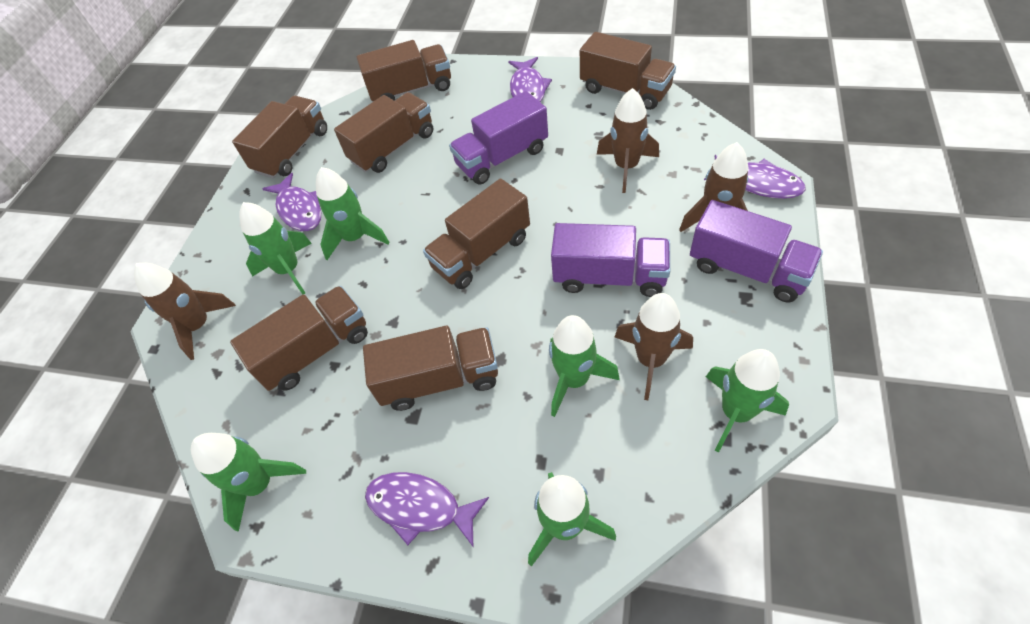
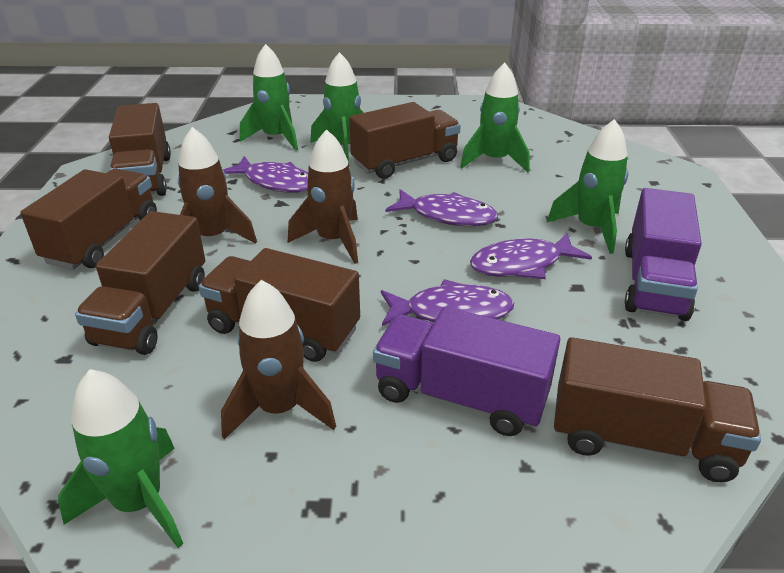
brown rocket: [134,263,236,360] [597,88,659,193] [615,293,693,400] [679,142,748,232] = 4 -> [178,127,257,244] [221,280,336,440] [288,129,358,264] = 3
brown truck: [230,286,368,391] [232,96,327,178] [334,92,433,173] [357,40,451,102] [363,326,498,411] [423,179,530,289] [580,32,676,110] = 7 -> [20,169,157,270] [75,211,205,355] [109,103,171,196] [199,248,360,362] [349,102,461,179] [554,337,761,482] = 6
green rocket: [191,433,306,532] [239,202,312,295] [316,167,390,260] [528,472,616,567] [549,315,619,417] [706,349,789,453] = 6 -> [58,369,183,548] [240,44,298,151] [310,52,364,163] [460,63,530,172] [547,119,628,254] = 5
purple truck: [449,91,548,184] [551,223,670,297] [690,200,823,302] = 3 -> [373,307,560,436] [625,188,702,321] = 2

